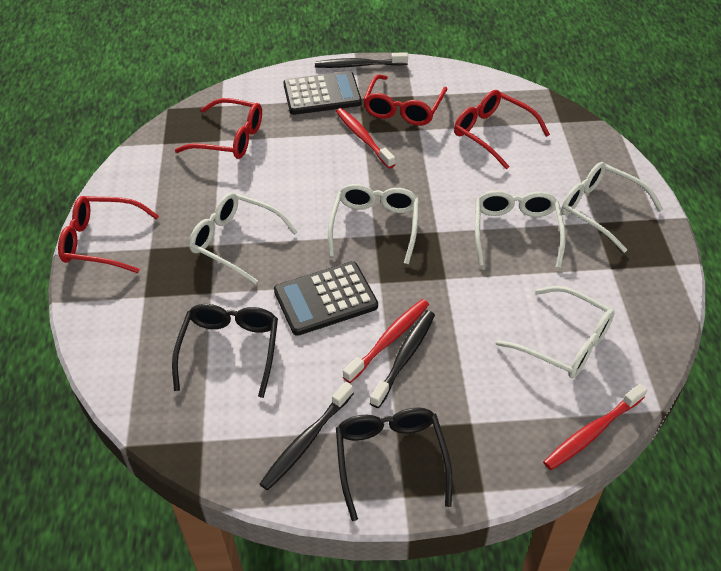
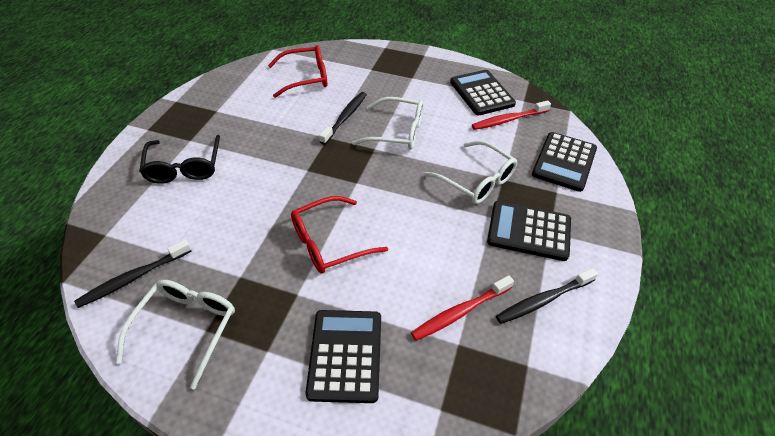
black calculator: [274,261,378,336] [283,71,362,115] = 2 -> [306,310,381,403] [450,70,516,116] [487,201,571,261] [532,132,597,192] = 4
black glasses: [172,304,278,398] [336,408,453,521] = 2 -> [139,135,220,184] = 1
red glasses: [58,196,159,273] [175,98,262,159] [363,75,447,126] [454,90,550,169] = 4 -> [268,45,327,98] [291,196,388,274] = 2
red toothbrush: [336,108,395,168] [343,299,429,383] [543,384,647,470] = 3 -> [411,275,514,341] [472,100,551,130] = 2
white glasses: [189,193,298,284] [328,184,419,264] [475,190,566,268] [496,286,614,379] [561,162,664,253] = 5 -> [116,280,235,389] [352,97,423,150] [424,140,517,204] = 3

